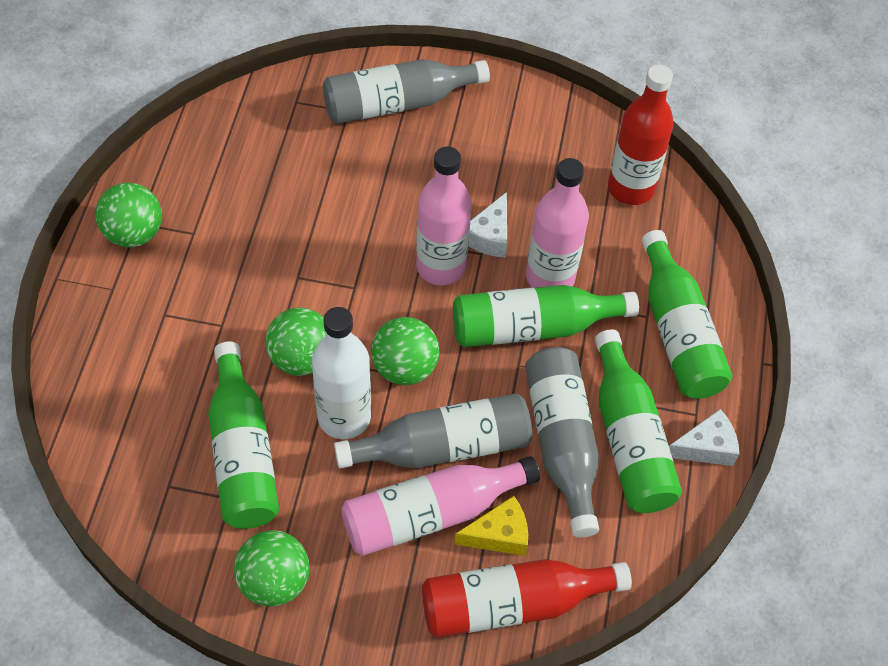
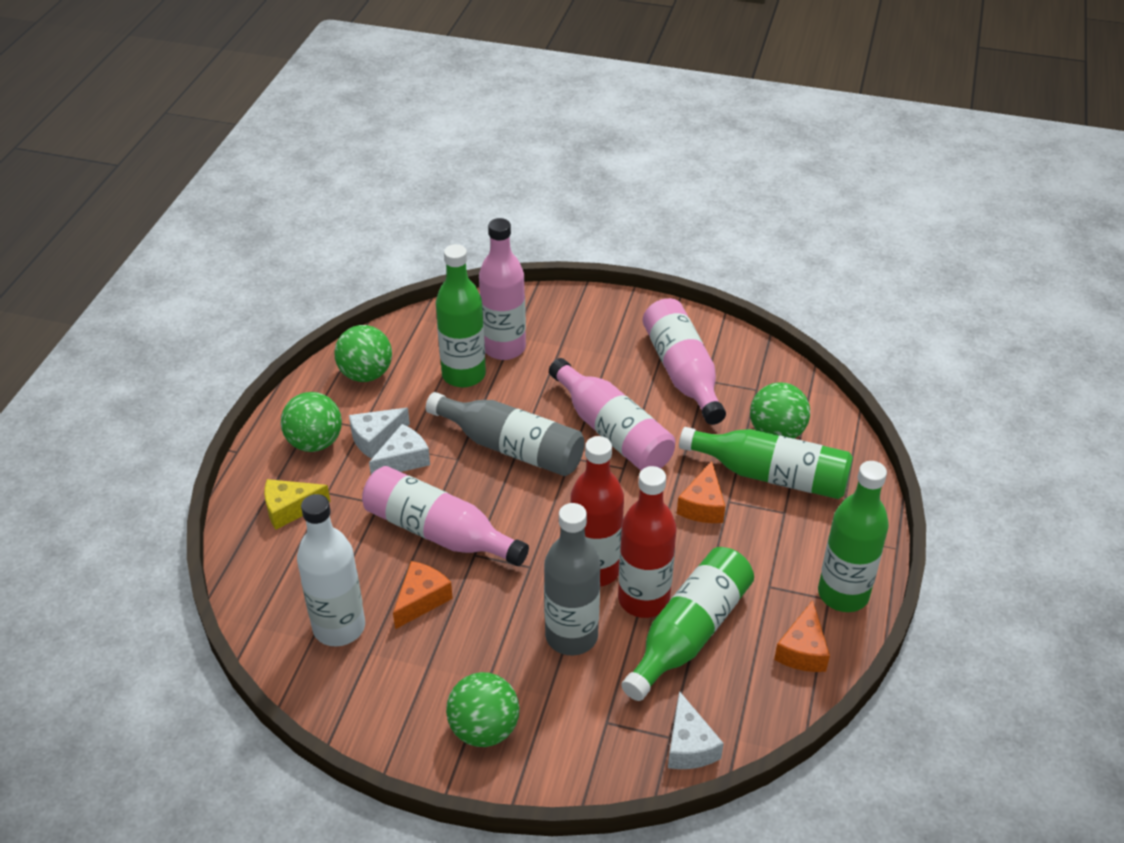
grey bottle: [323,59,490,124] [334,393,532,469] [525,347,599,538] = 3 -> [426,392,585,476] [544,503,600,655] = 2
orange cheese: none = 0 -> [393,561,453,629] [677,461,725,523] [774,600,830,672] = 3
pink bottle: [341,456,540,556] [416,146,472,285] [526,158,589,288] = 3 -> [362,466,529,566] [479,218,526,360] [549,358,675,471] [643,298,726,425] = 4
white cheese: [469,192,507,257] [669,409,739,466] = 2 -> [349,408,410,459] [369,424,430,474] [668,691,724,769] = 3

